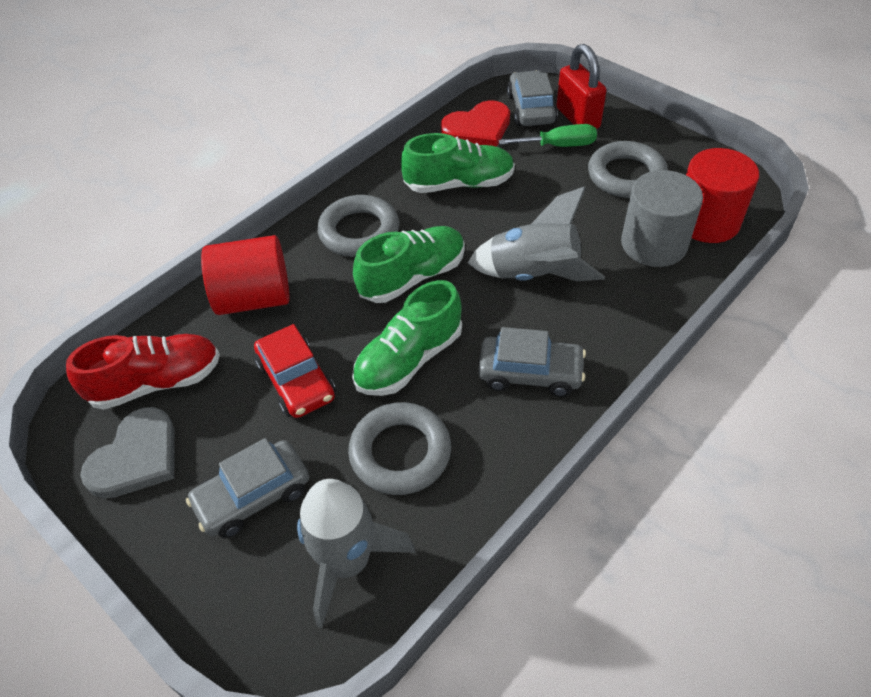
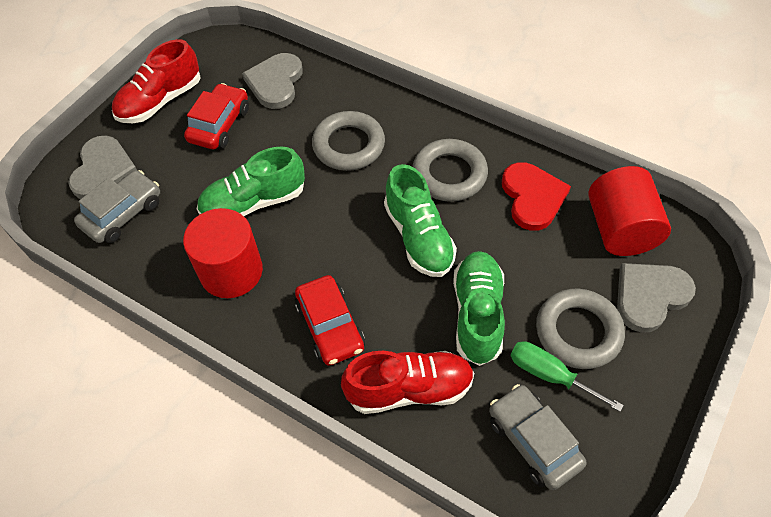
grey car: [186,438,309,538] [478,327,586,397] [507,70,558,126] = 3 -> [74,170,160,243] [489,384,587,490] = 2
grey cylinder: [621,170,703,267] = 1 -> none = 0
grey heart: [80,407,174,499] = 1 -> [68,136,137,199] [242,53,303,109] [617,263,696,333] = 3
grey rocket: [297,479,415,628] [468,186,605,281] = 2 -> none = 0
red car: [254,324,336,418] = 1 -> [184,83,249,149] [295,275,365,366] = 2
red padlock: [556,44,607,129] = 1 -> none = 0
red shoe: [66,334,220,410] = 1 -> [112,39,201,123] [341,351,474,414] = 2

